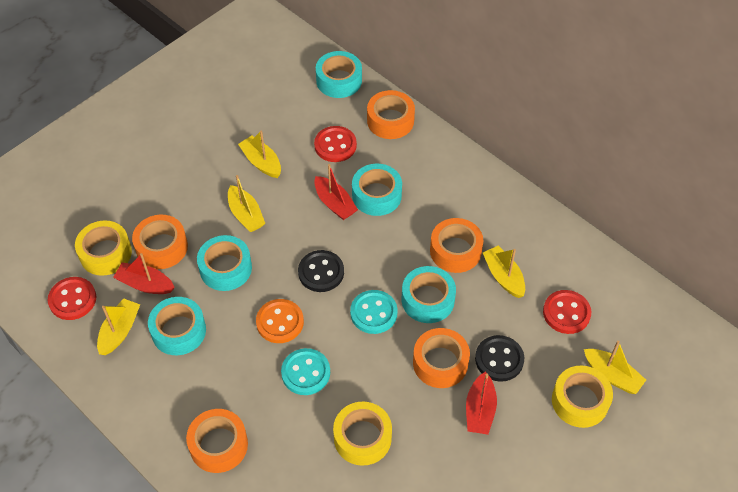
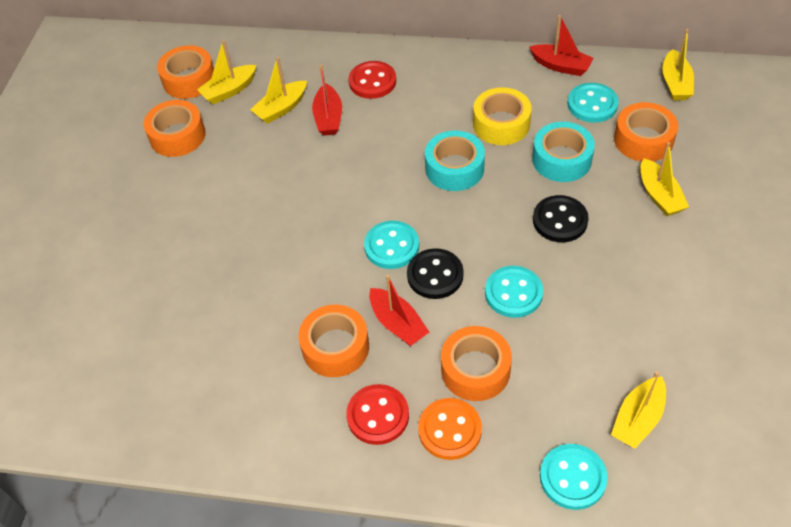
red button: [48,277,96,320] [314,126,357,162] [543,290,591,334] = 3 -> [346,384,409,445] [349,61,396,99] = 2
turquoise button: [281,348,330,395] [350,290,398,334] = 2 -> [364,221,419,269] [485,266,543,318] [540,444,608,510] [568,83,619,123] = 4
turquoise tape: [148,297,206,355] [197,235,252,291] [316,51,362,98] [352,164,402,216] [402,266,456,323] = 5 -> [425,131,485,191] [532,122,595,182] = 2
yellow tape: [75,220,132,276] [333,401,392,466] [552,366,613,428] = 3 -> [473,87,532,145] = 1

